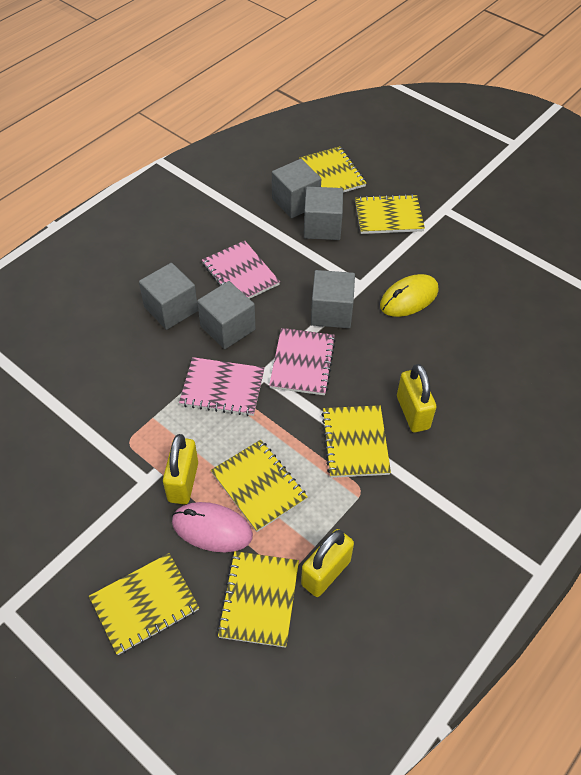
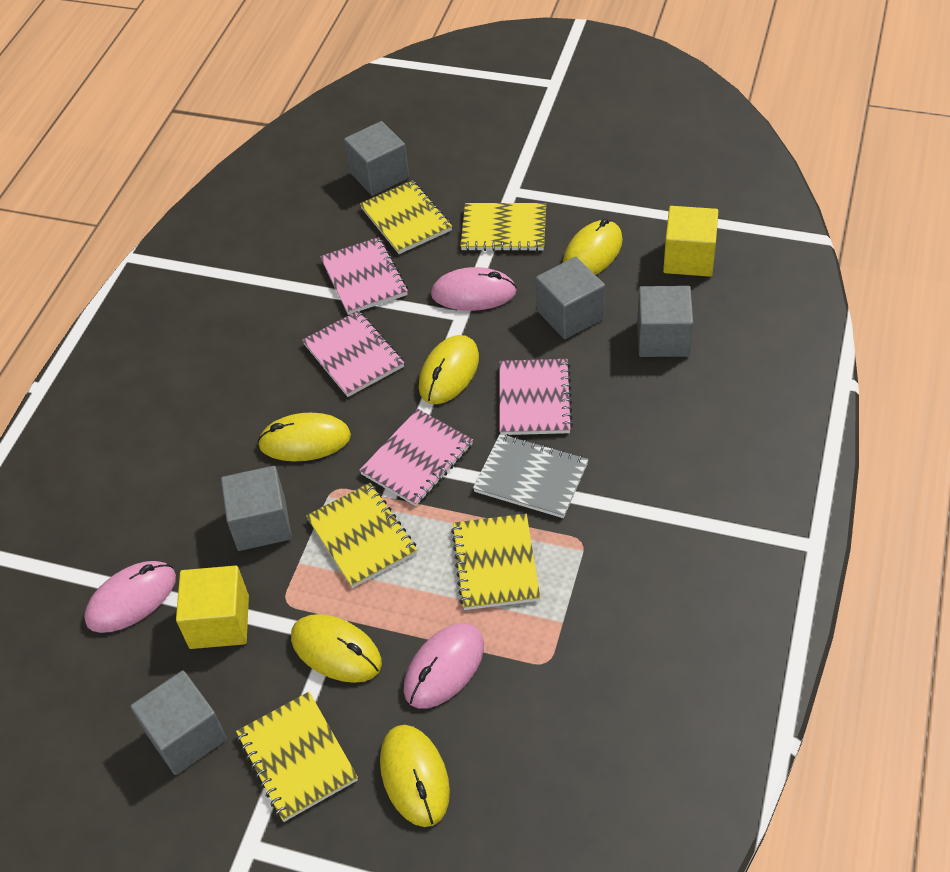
grey notebook: none = 0 -> [473,434,589,518] = 1
pink mouse: [172,502,253,552] = 1 -> [84,561,176,633] [404,623,484,708] [431,267,517,311] = 3
pink notebook: [179,357,264,416] [202,241,280,299] [269,328,336,395] = 3 -> [302,310,404,397] [320,237,408,315] [359,409,473,506] [499,359,573,435] = 4
yellow cube: none = 0 -> [176,566,249,649] [663,206,718,277] = 2
yellow mouse: [380,274,439,317] = 1 -> [257,413,351,461] [291,614,382,683] [380,725,450,827] [419,335,479,404] [563,218,623,275] = 5
yellow notebook: [89,553,199,655] [211,440,308,532] [217,551,299,648] [299,146,366,193] [321,405,391,478] [355,194,425,234] = 6 -> [236,692,358,822] [306,483,417,588] [360,180,452,254] [451,514,540,610] [461,203,546,251] = 5
yellow padlock: [163,434,198,504] [301,529,354,597] [397,364,436,432] = 3 -> none = 0

